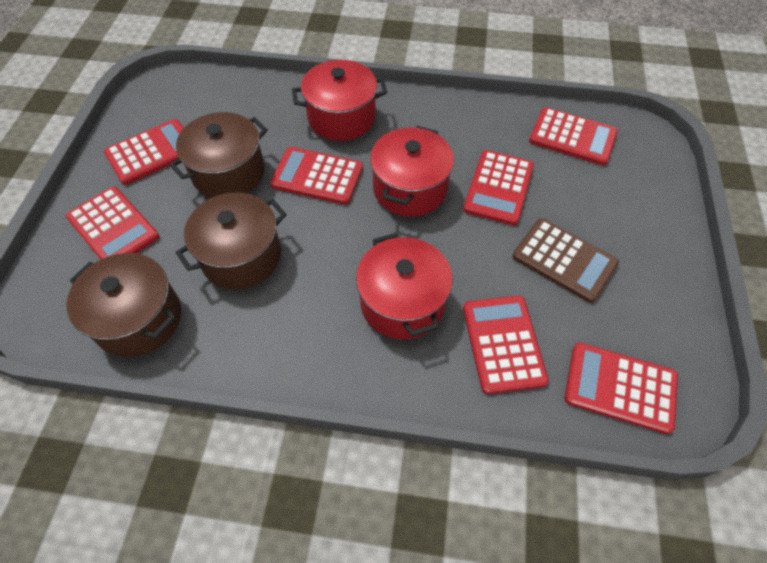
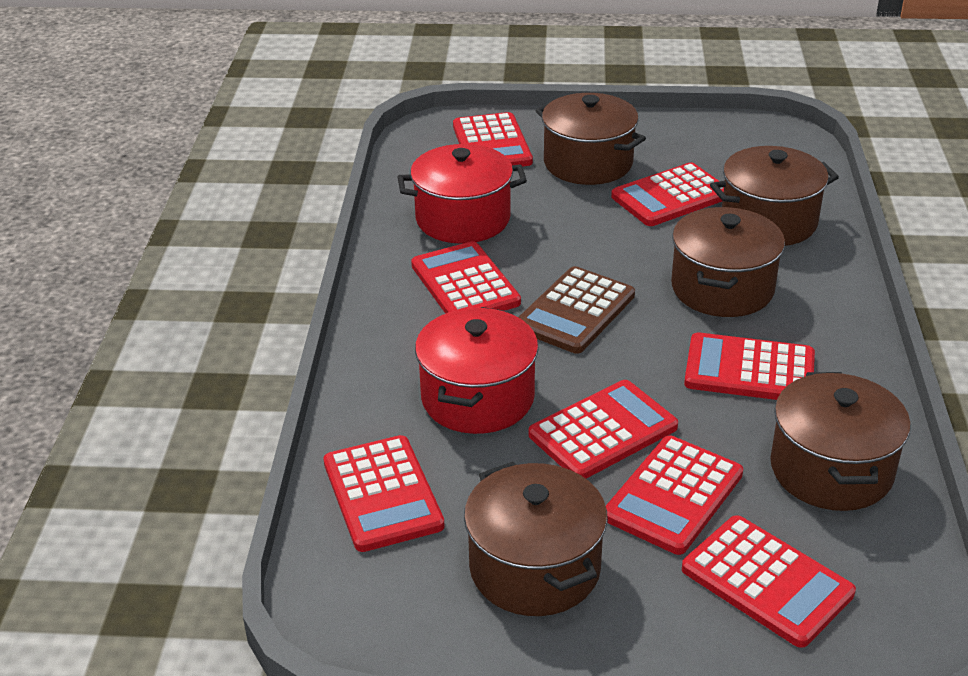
brown pot: [66,253,181,357] [169,112,268,198] [175,192,287,289] = 3 -> [464,462,608,616] [536,93,646,185] [671,207,785,317] [710,146,839,246] [770,372,911,511] = 5
red calculator: [66,187,159,259] [104,119,184,185] [270,147,363,205] [463,150,534,226] [463,296,549,394] [529,107,618,166] [564,342,678,434] = 7 -> [323,435,445,552] [411,241,521,314] [453,112,533,167] [529,380,678,479] [606,435,743,555] [611,162,724,226] [682,515,856,648] [684,332,815,400] = 8
red pot: [292,60,387,141] [356,232,453,340] [370,126,454,217] = 3 -> [398,144,527,244] [415,307,539,434] = 2

